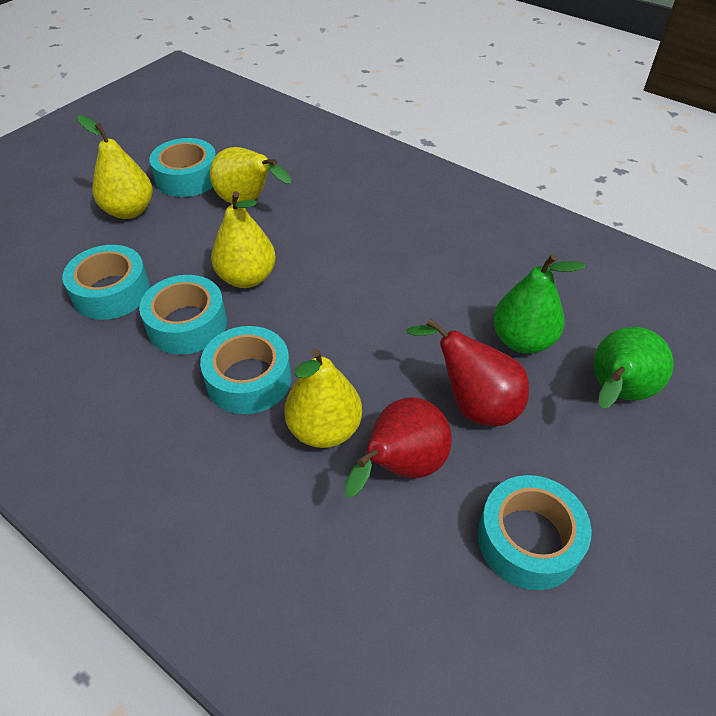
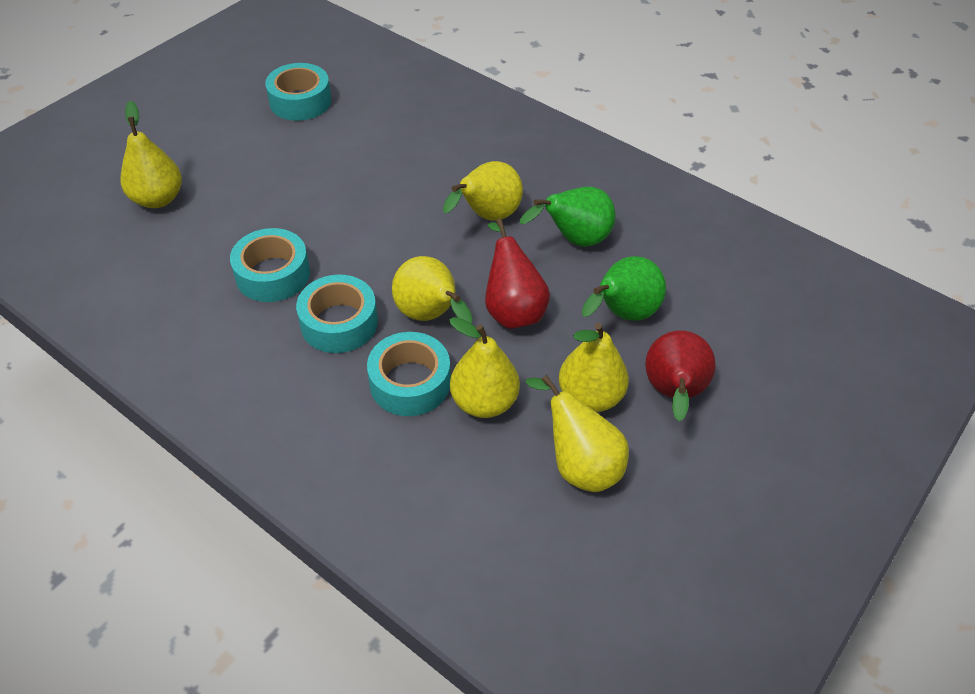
turquoise tape: [62,245,150,320] [139,275,227,355] [149,138,216,197] [200,326,291,414] [478,475,592,590] = 5 -> [230,228,310,302] [265,63,331,121] [296,275,378,353] [367,332,450,416] = 4
yellow pear: [77,115,153,219] [210,147,291,204] [211,191,276,288] [284,349,362,448] = 4 -> [121,100,182,208] [392,256,473,323] [443,161,523,221] [449,317,520,418] [525,375,629,492] [559,323,629,412] = 6

